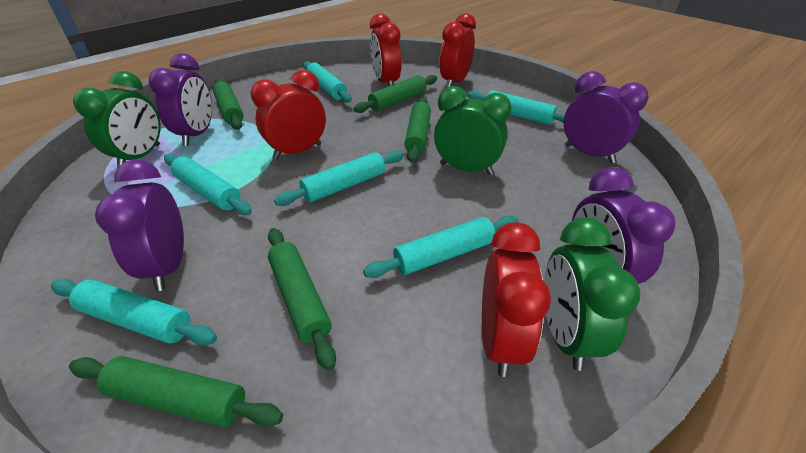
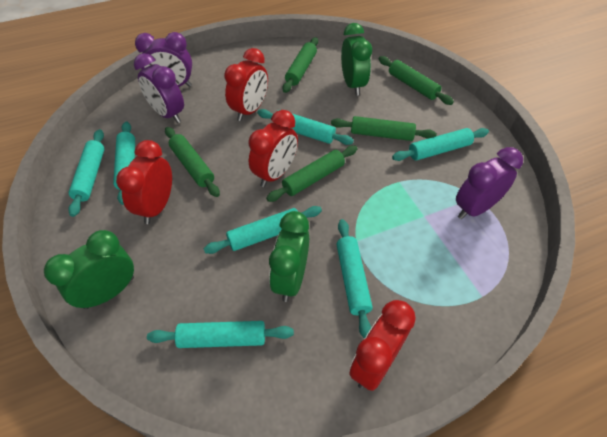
purple clock: [95,159,184,291] [149,53,212,146] [564,71,649,163] [572,167,676,284] = 4 -> [134,53,184,123] [135,32,192,87] [456,147,523,219] = 3
turquoise rolling pin: [51,279,217,345] [164,154,252,215] [274,150,404,206] [303,61,352,103] [363,216,518,278] [467,90,565,125] = 6 -> [68,129,104,217] [113,122,135,205] [147,321,294,348] [203,206,322,254] [257,109,354,145] [336,219,373,339] [392,128,489,161] = 7

